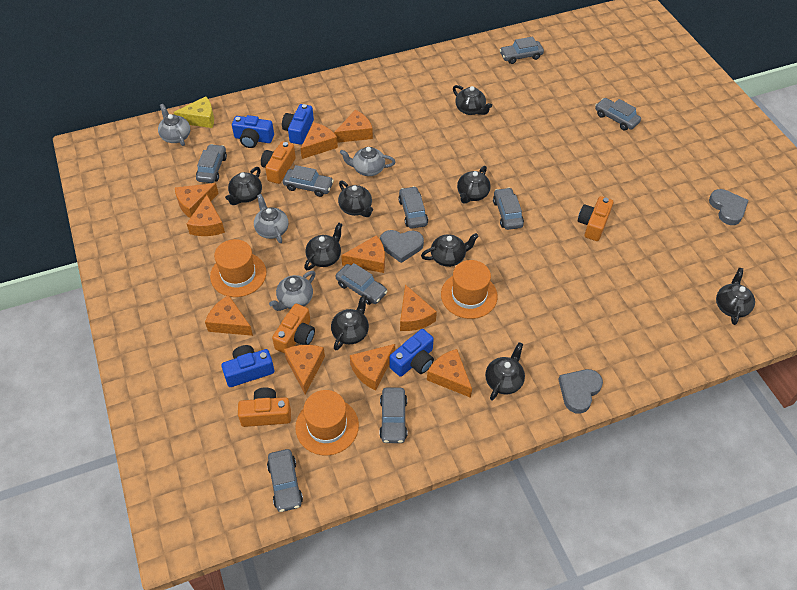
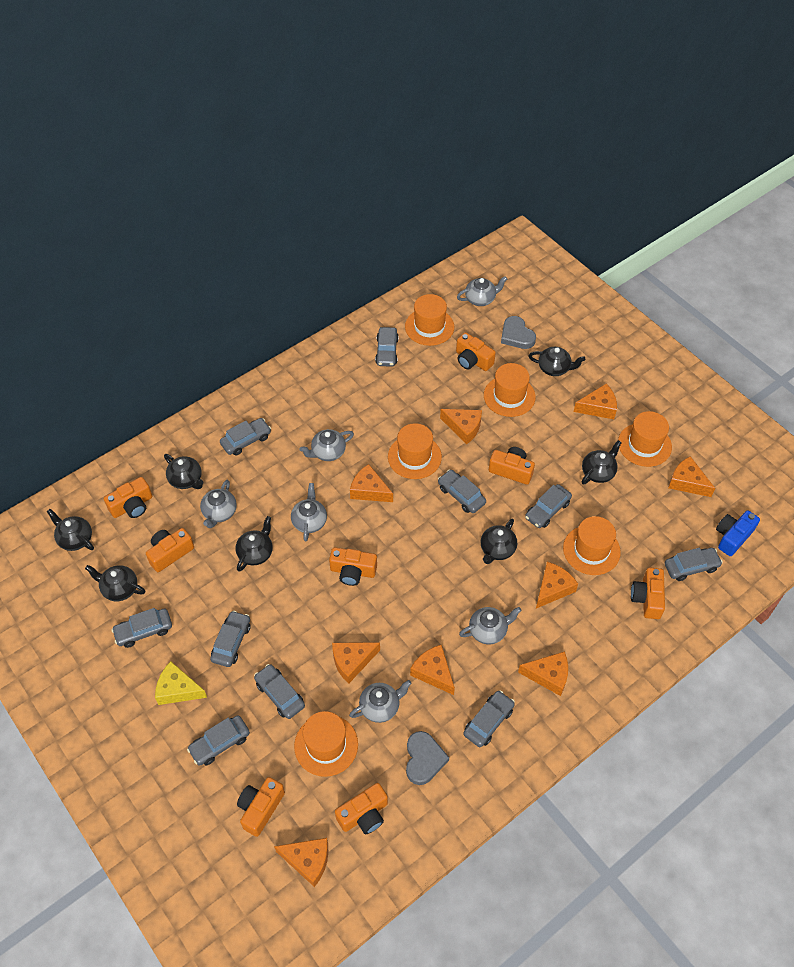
black teapot: [225,167,262,205] [304,223,343,270] [331,294,369,350] [338,181,373,217] [421,233,479,267] [453,85,492,115] [457,166,491,204] [485,342,525,401] [716,268,755,325] = 9 -> [47,509,94,551] [85,565,146,601] [164,454,204,489] [236,516,273,572] [481,518,517,564] [529,347,585,376] [582,440,622,484] = 7
blue camera: [221,345,274,387] [232,115,274,148] [282,104,314,145] [390,329,434,377] = 4 -> [716,510,760,556] = 1
grey car: [196,144,227,183] [267,449,303,512] [283,165,334,197] [336,263,388,305] [379,388,407,443] [398,186,428,229] [493,188,524,230] [500,37,544,64] [595,98,641,130] = 9 -> [112,608,172,648] [187,715,250,766] [210,610,251,667] [220,418,271,456] [254,664,305,719] [375,327,399,367] [438,470,486,513] [463,690,515,747] [525,484,572,528] [665,548,723,581] = 10
grey heart: [380,230,424,263] [558,369,603,414] [709,189,748,225] = 3 -> [406,731,449,785] [501,316,536,349] = 2
grey teapot: [158,104,190,146] [254,194,289,243] [269,271,316,311] [340,147,395,176] = 4 -> [200,480,237,528] [291,483,327,542] [300,429,354,461] [349,680,412,723] [457,276,507,306] [459,607,521,644] = 6
orange camera: [238,388,291,427] [261,141,296,184] [272,304,315,354] [578,196,613,241] = 4 -> [104,477,152,518] [146,528,194,572] [237,777,285,837] [329,547,377,586] [335,783,388,834] [456,332,496,371] [489,447,535,485] [631,568,665,619] = 8
orange cheese: [175,183,219,218] [187,195,225,236] [205,295,253,336] [284,345,325,395] [300,122,338,159] [334,110,373,143] [341,235,385,273] [350,344,395,390] [400,284,437,331] [427,349,472,398] = 10 -> [274,838,328,887] [332,643,380,684] [350,464,393,502] [410,645,455,695] [440,409,482,445] [518,651,568,696] [536,562,578,608] [574,384,617,419] [668,456,715,497] = 9
orange hat: [210,239,266,297] [295,390,359,456] [441,260,498,319] = 3 -> [294,711,358,777] [388,423,442,479] [405,294,454,346] [484,363,536,417] [563,516,621,575] [618,411,672,467] = 6

